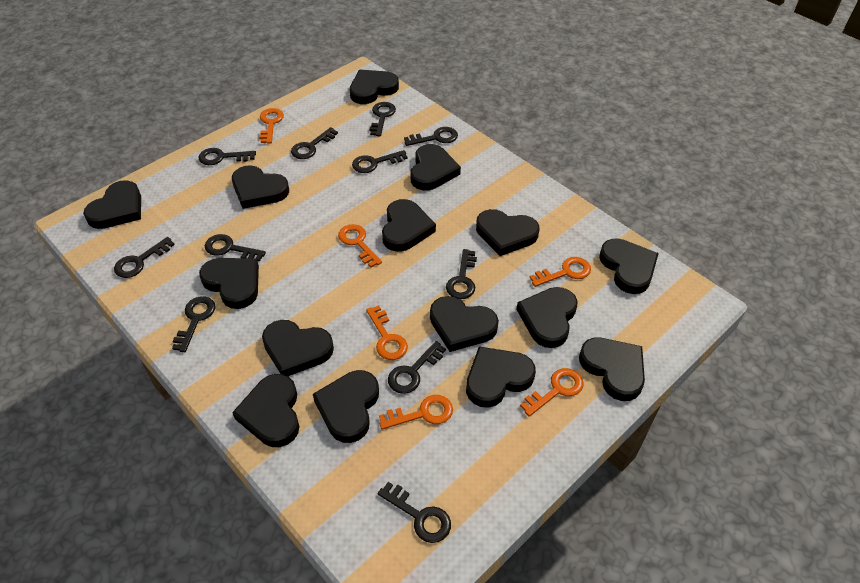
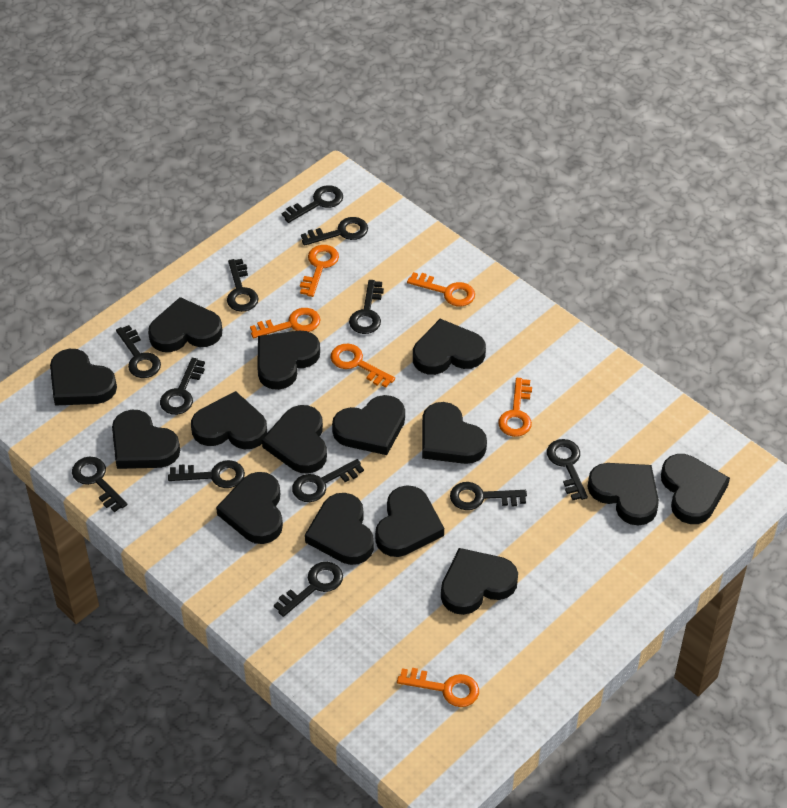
black key: [114,237,175,278] [172,296,215,352] [198,148,256,165] [205,234,266,262] [291,127,338,159] [352,150,408,173] [369,102,396,136] [378,482,451,543] [388,341,446,394] [404,127,458,146] [446,249,477,299] = 11 -> [72,457,128,512] [116,325,161,378] [160,358,205,415] [168,460,245,488] [227,259,259,312] [274,562,343,617] [282,185,343,223] [292,459,364,502] [301,217,368,246] [349,280,384,334] [450,482,527,510] [547,439,588,500] = 12

